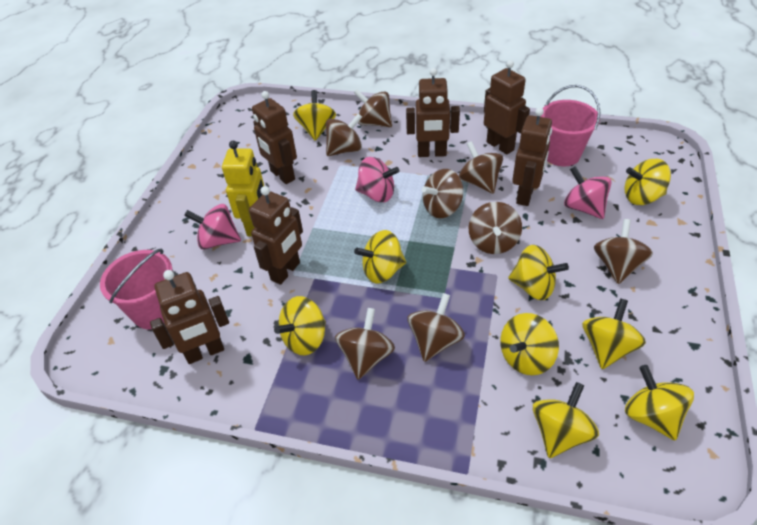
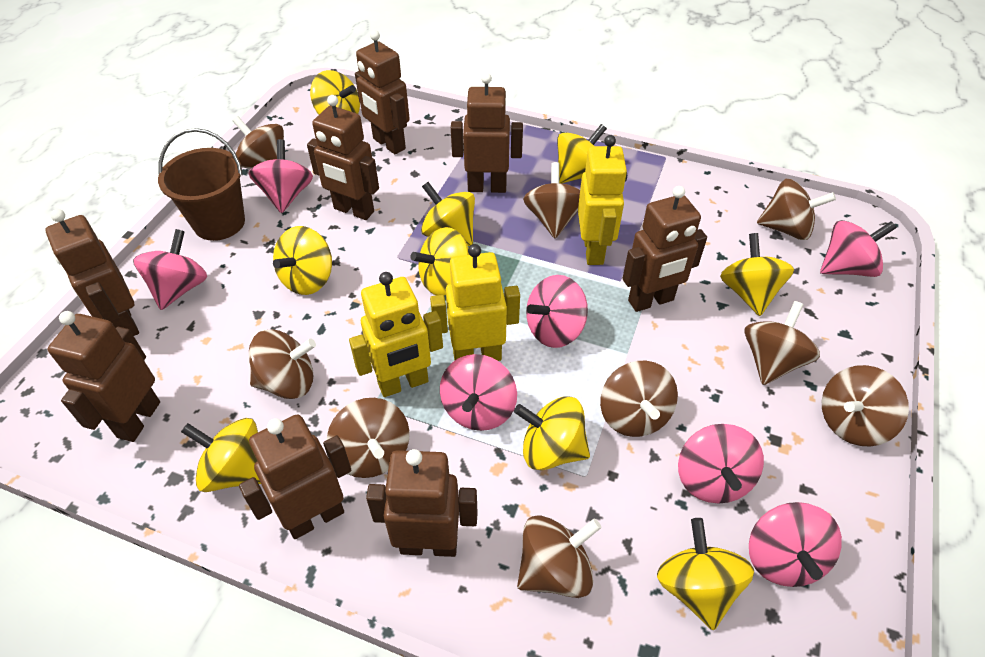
brown bucket: none = 0 -> [158,128,245,241] = 1
brown robot: [150,270,229,364] [249,186,303,285] [252,91,297,184] [406,68,460,157] [484,60,530,154] [512,108,552,206] = 6 -> [45,209,139,336] [48,311,160,442] [239,414,351,539] [307,95,379,220] [355,30,410,154] [366,449,478,557] [451,73,523,193] [622,186,707,312] = 8
brown spinning top: [326,113,362,156] [335,308,395,380] [354,89,392,127] [407,293,465,362] [422,169,463,218] [459,141,503,194] [468,202,522,254] [594,219,653,284] = 8 -> [233,116,284,168] [249,330,316,399] [327,398,409,478] [517,515,601,598] [523,162,580,238] [600,361,678,437] [744,301,820,385] [757,179,836,240] [822,365,909,446] = 9
pink bucket: [100,249,173,329] [540,85,600,166] = 2 -> none = 0
pink spinning top: [184,204,241,250] [355,157,399,202] [564,166,612,219] = 3 -> [133,229,207,310] [249,139,313,213] [440,354,517,431] [526,275,588,348] [678,424,764,503] [749,502,842,587] [820,220,897,277] = 7
yellow robot: [222,141,264,236] = 1 -> [349,272,443,397] [430,244,520,361] [578,135,627,265] = 3

